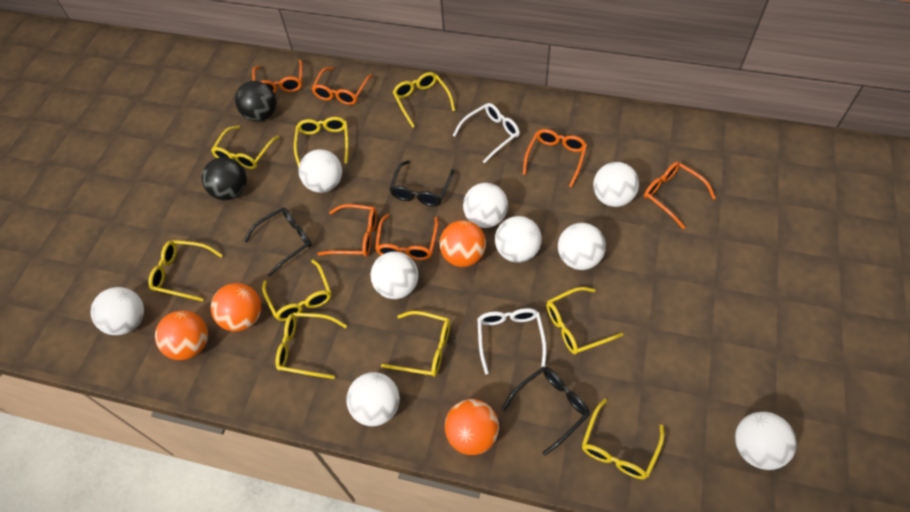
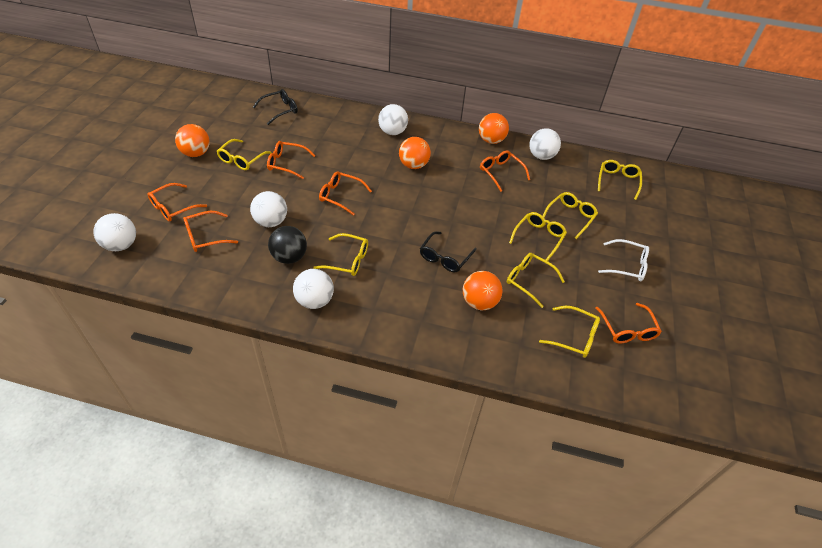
black ball: [202,157,247,200] [235,81,276,121] = 2 -> [268,226,307,264] = 1
black glasses: [244,207,312,277] [390,160,454,207] [502,367,590,456] = 3 -> [253,89,298,125] [420,231,477,272] = 2
white ball: [90,287,144,335] [299,149,342,193] [346,372,400,426] [371,251,418,299] [463,183,508,228] [495,216,542,263] [558,223,606,270] [593,162,639,207] [735,412,797,470] = 9 -> [93,213,136,251] [250,191,287,227] [293,269,334,309] [378,104,408,135] [529,128,561,160] = 5
white glasses: [453,103,520,163] [477,308,547,374] = 2 -> [598,239,649,282] = 1
yellow glasses: [148,240,223,301] [211,126,279,169] [262,260,331,321] [276,313,347,379] [294,117,349,168] [381,311,450,377] [393,72,455,128] [546,287,623,354] [582,399,664,479] = 9 -> [217,139,271,170] [313,233,368,276] [507,253,565,308] [509,212,567,261] [539,306,600,358] [543,192,598,239] [598,160,642,200] = 7

